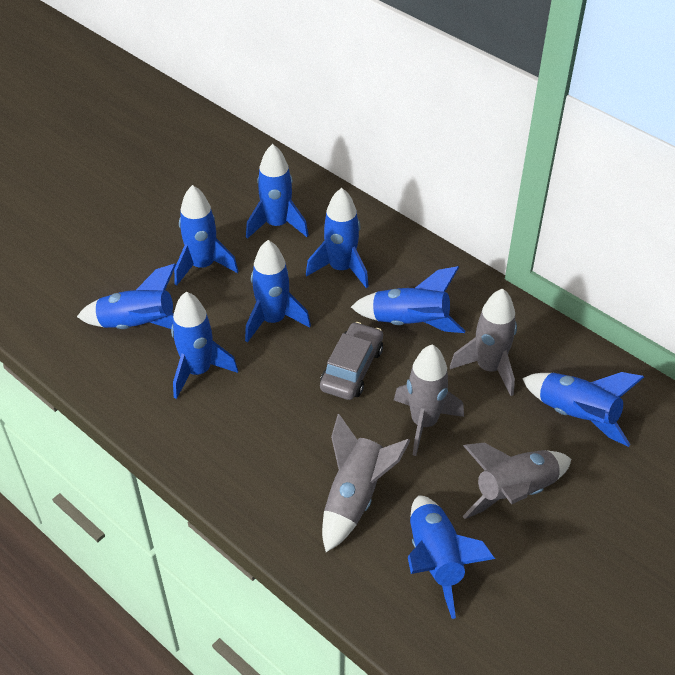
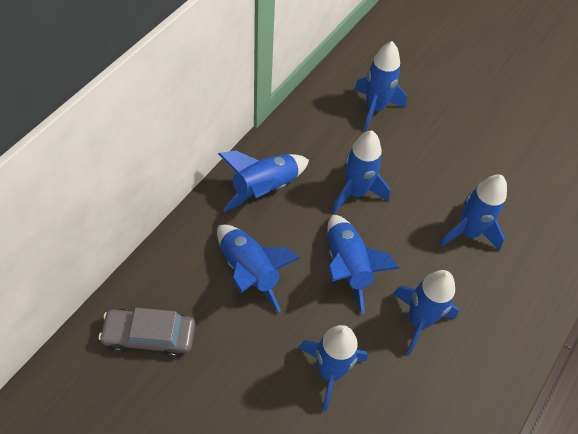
blue rocket: [77,263,176,329] [171,292,238,399] [174,185,238,286] [245,240,311,343] [246,144,309,239] [306,188,369,288] [351,266,465,333] [408,495,495,619] [522,372,644,447] = 9 -> [217,225,301,313] [218,150,309,212] [299,325,368,411] [327,215,400,314] [332,131,390,213] [354,41,407,131] [393,270,459,355] [439,175,507,251] = 8
grey rocket: [322,414,411,552] [394,345,464,456] [450,289,517,396] [462,443,571,519] = 4 -> none = 0

